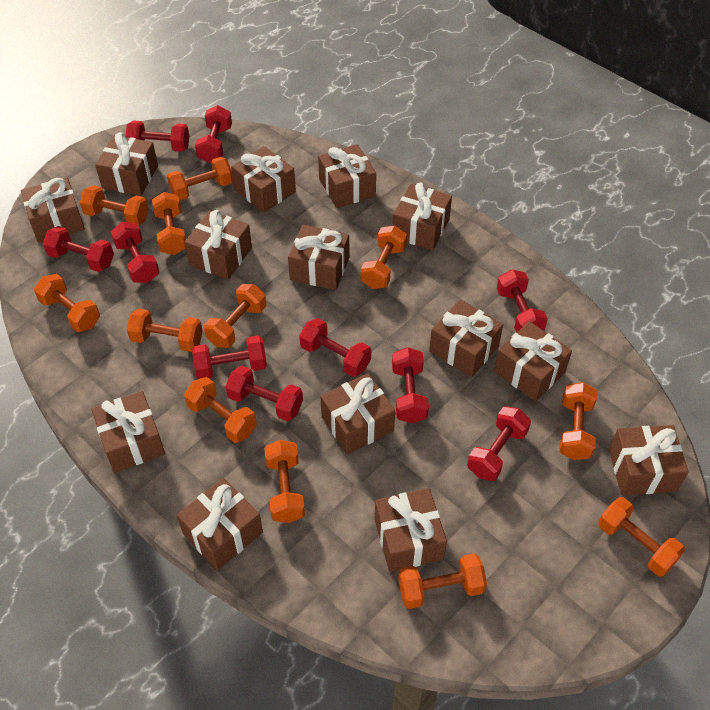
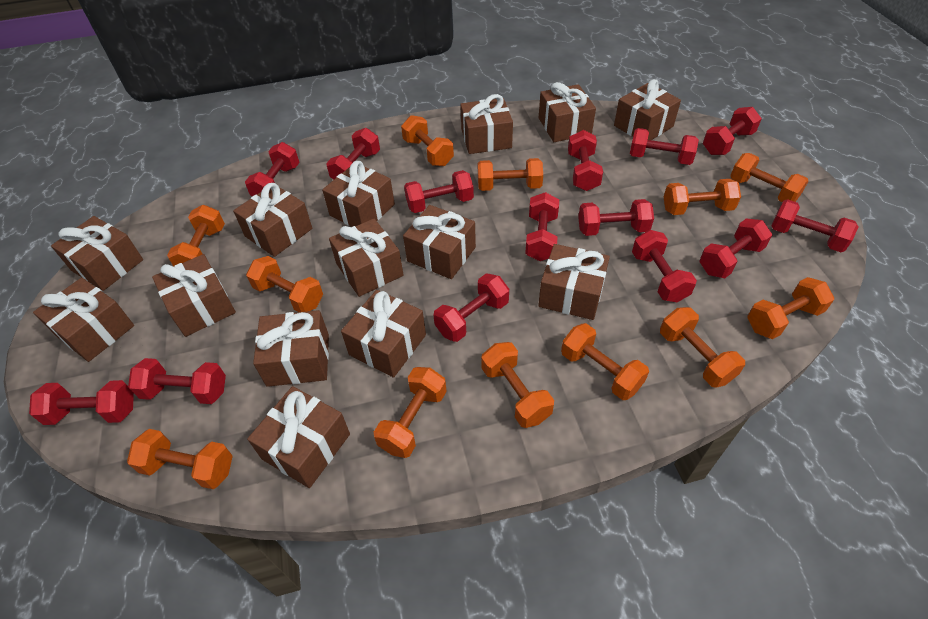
red dumbbell: [43,226,114,272] [111,222,160,283] [125,120,189,152] [192,335,267,379] [195,105,232,163] [226,366,303,421] [299,318,371,377] [392,347,429,423] [467,406,531,481] [497,269,548,332] = 10 -> [29,380,134,425] [128,358,226,404] [245,142,300,196] [326,128,380,180] [404,170,474,213] [434,273,509,342] [525,192,559,261] [568,130,603,191] [578,199,654,236] [630,128,699,165] [632,230,697,302] [699,218,772,278] [703,107,762,155] [771,199,858,252] = 14

